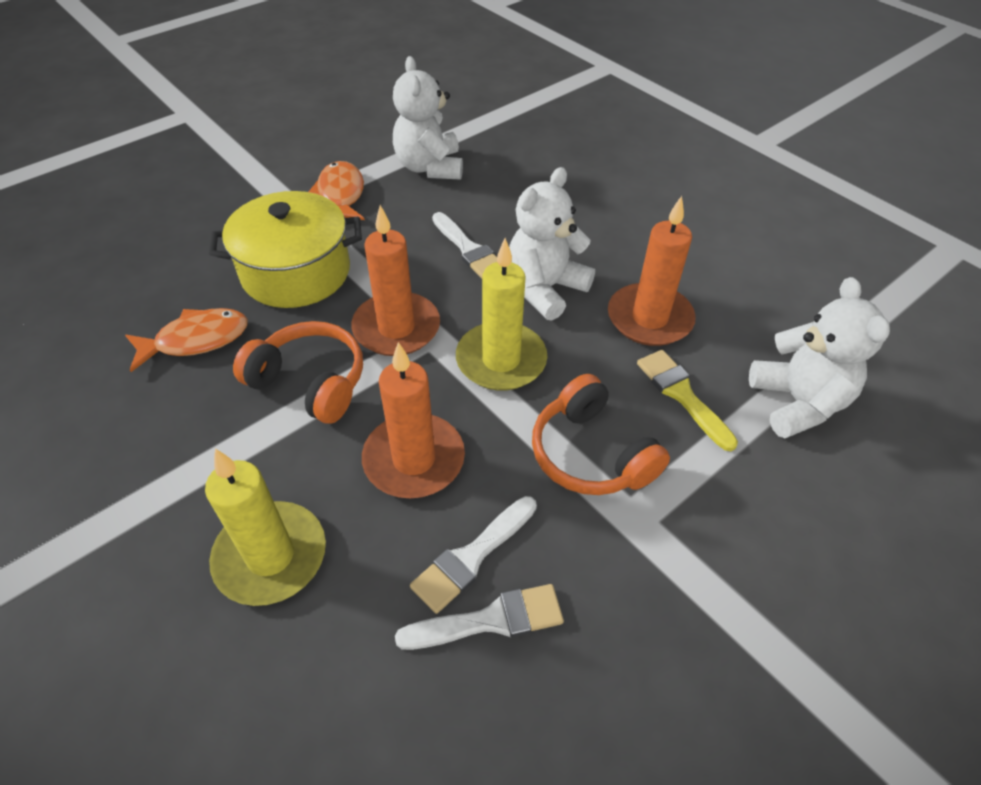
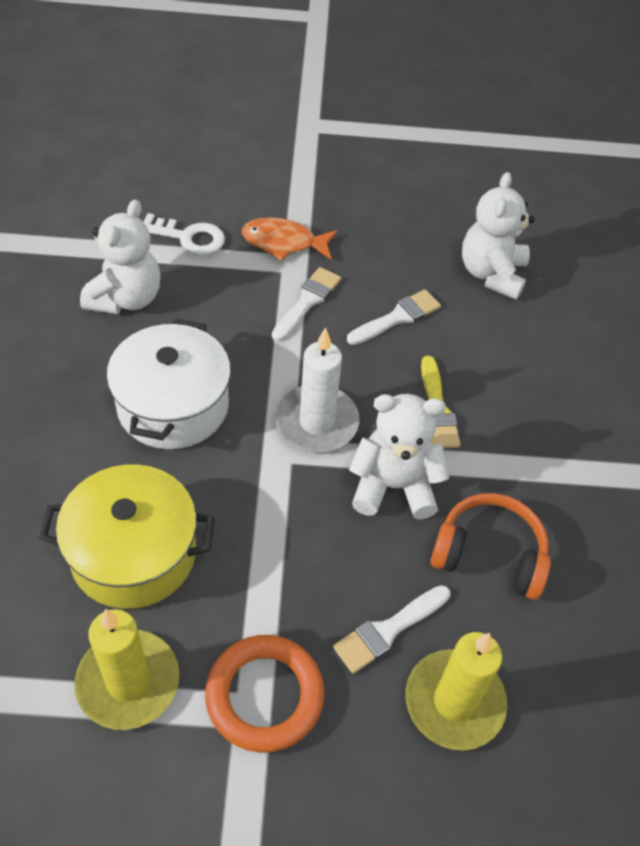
orange candle: [351,205,440,356] [362,342,465,498] [608,196,696,346] = 3 -> none = 0
orange fish: [125,308,248,372] [308,161,365,220] = 2 -> [241,217,337,261] = 1
orange headphones: [233,321,363,424] [532,374,670,495] = 2 -> [430,493,551,600] = 1
orange ring: none = 0 -> [205,635,324,753] = 1
white candle: none = 0 -> [275,327,359,452] = 1
white key: none = 0 -> [143,213,225,255] = 1
white pot: none = 0 -> [106,319,231,449] = 1

